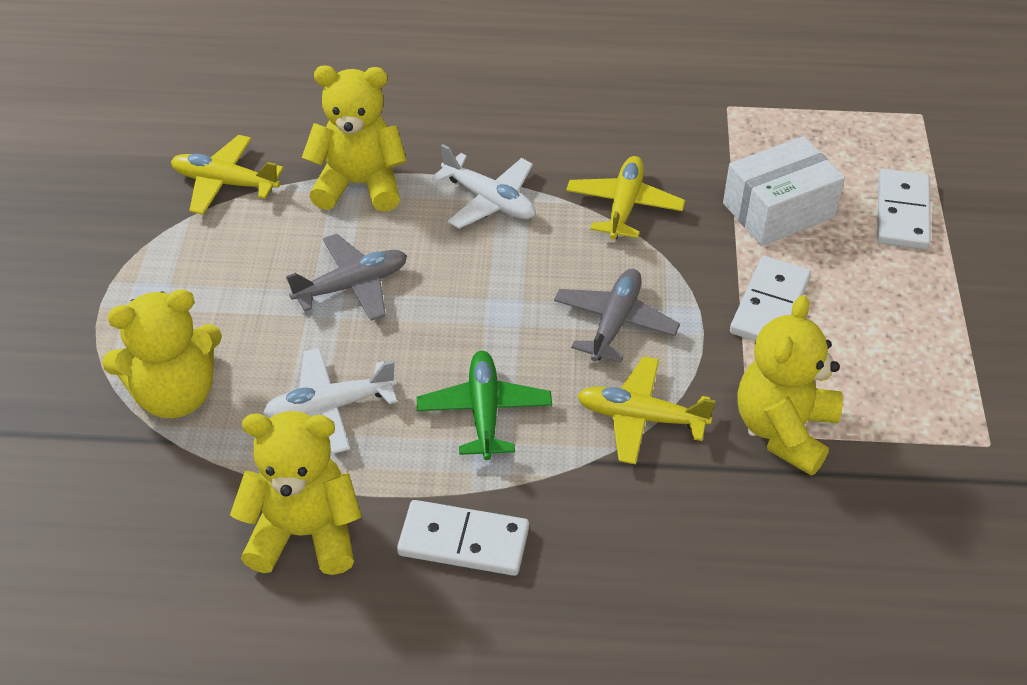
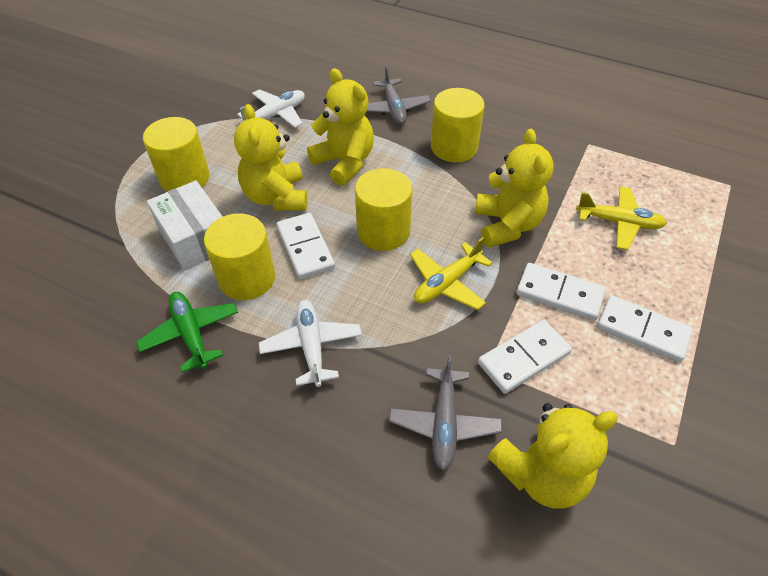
white domino: [397,500,529,576] [730,256,811,341] [877,169,931,249] = 3 -> [277,213,335,279] [478,320,572,394] [516,263,606,321] [597,295,693,362] = 4
yellow cylinder: none = 0 -> [143,117,210,192] [204,213,275,300] [355,168,412,251] [431,88,485,162] = 4
yellow plane: [171,135,284,215] [566,156,685,240] [577,356,716,464] = 3 -> [410,237,492,310] [576,186,667,250] = 2

